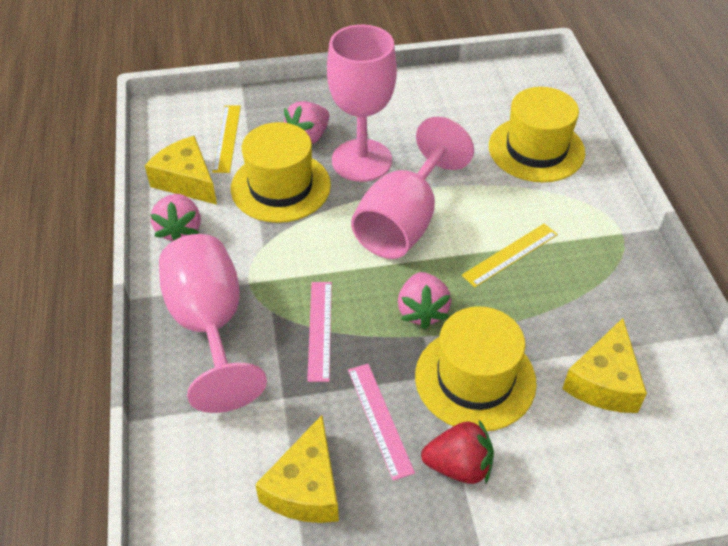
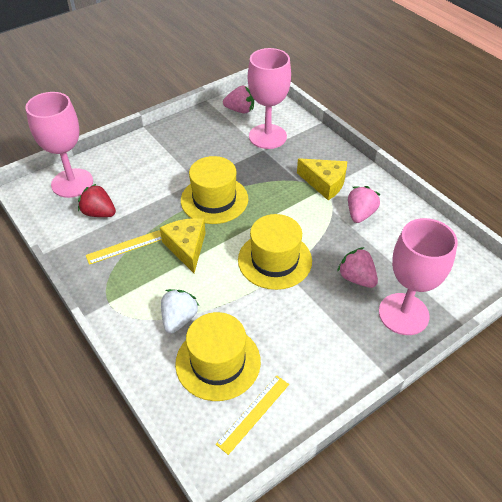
pink ruler: [307,282,332,382] [348,364,415,481] = 2 -> none = 0
white strawberry: none = 0 -> [161,289,199,333] = 1
yellow cheese: [145,136,217,205] [255,415,339,523] [562,318,647,413] = 3 -> [160,218,206,273] [297,158,347,200] = 2

